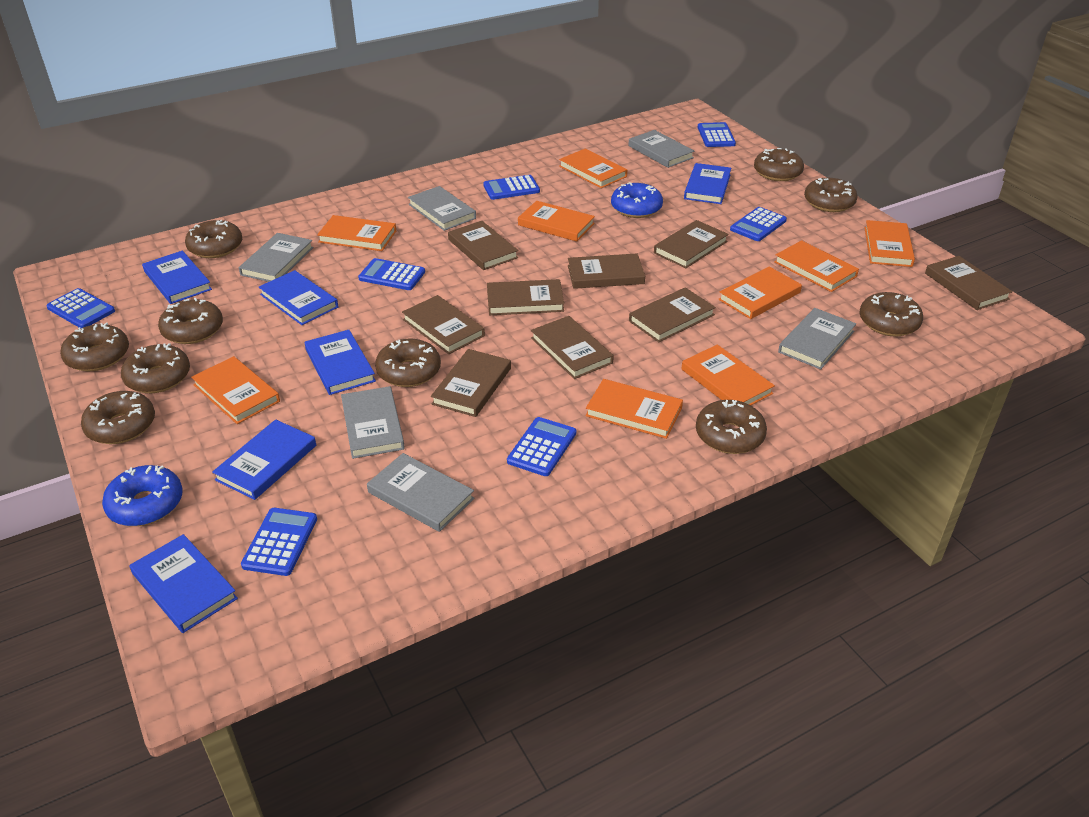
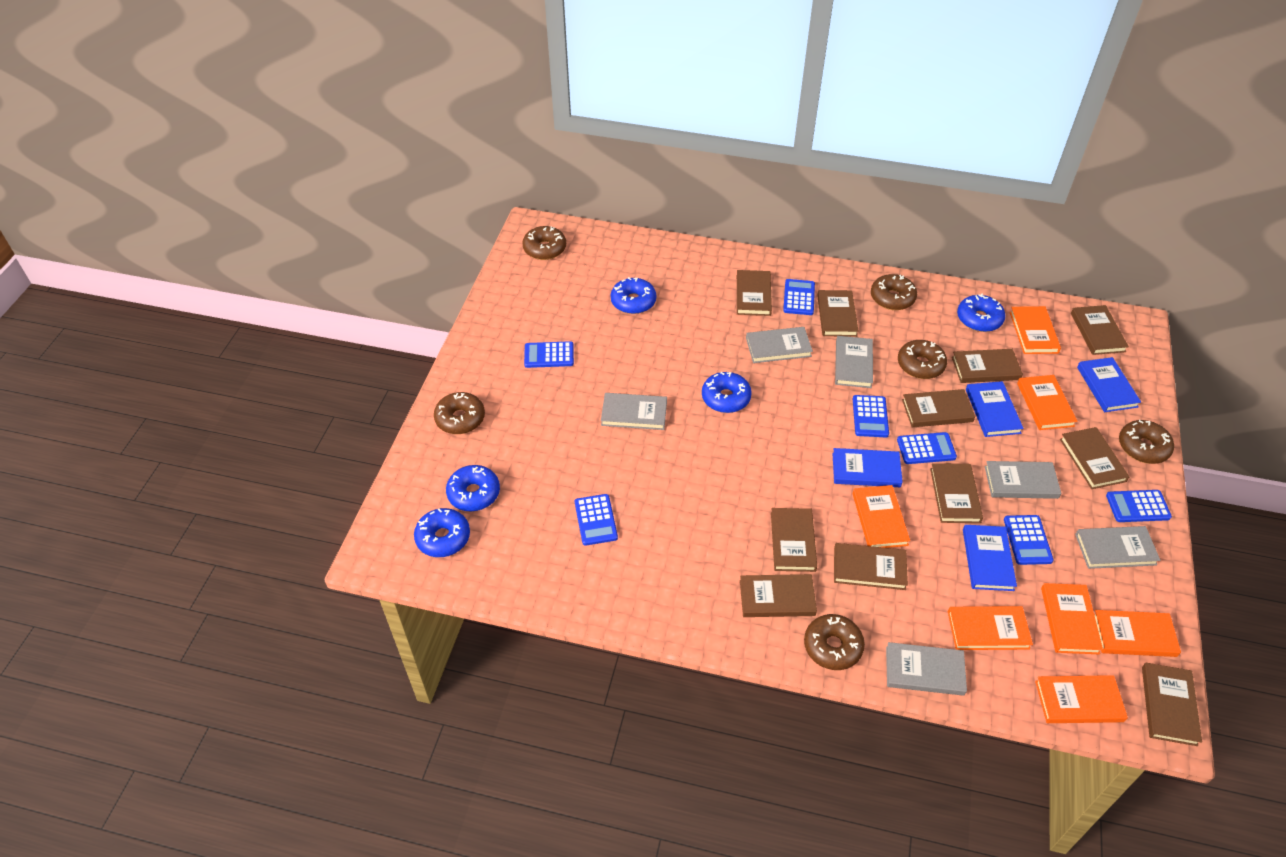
blue book: [129,534,238,633] [142,251,212,304] [212,419,316,500] [259,270,338,325] [305,330,376,395] [684,163,731,204] = 6 -> [832,448,903,487] [963,525,1017,591] [966,381,1024,437] [1077,357,1141,412] = 4
blue donut: [102,465,183,526] [611,182,663,218] = 2 -> [414,508,470,557] [446,465,500,511] [611,277,656,314] [702,372,752,413] [957,293,1006,332] = 5
brown book: [402,295,485,354] [431,349,511,417] [448,221,518,270] [487,279,564,315] [531,316,614,379] [568,253,645,289] [629,287,716,342] [654,220,729,268] [925,256,1012,310] = 9 -> [737,270,772,316] [740,574,817,617] [771,508,817,572] [817,290,858,337] [834,543,908,590] [902,389,975,427] [930,463,983,523] [952,349,1023,383] [1060,427,1129,489] [1071,305,1129,355] [1142,663,1202,746] = 11
brown donut: [60,323,129,371] [81,391,155,444] [121,343,190,393] [158,298,223,344] [185,220,242,258] [375,339,441,387] [696,400,767,454] [754,148,804,181] [804,178,858,212] [859,292,923,337] = 10 -> [434,392,485,434] [522,226,566,260] [804,614,865,670] [871,274,917,310] [898,340,947,379] [1119,420,1174,464] = 6
orange book: [191,356,280,424] [317,215,396,251] [518,201,595,242] [559,149,627,188] [585,379,683,439] [681,344,775,405] [718,266,802,319] [774,240,859,292] [865,220,915,267] = 9 -> [853,485,910,548] [948,606,1033,650] [1010,306,1061,354] [1017,375,1077,430] [1035,675,1128,723] [1041,583,1103,654] [1094,610,1181,657] = 7

